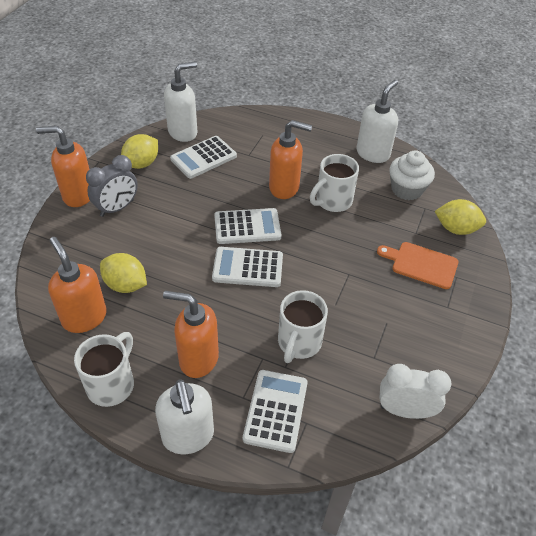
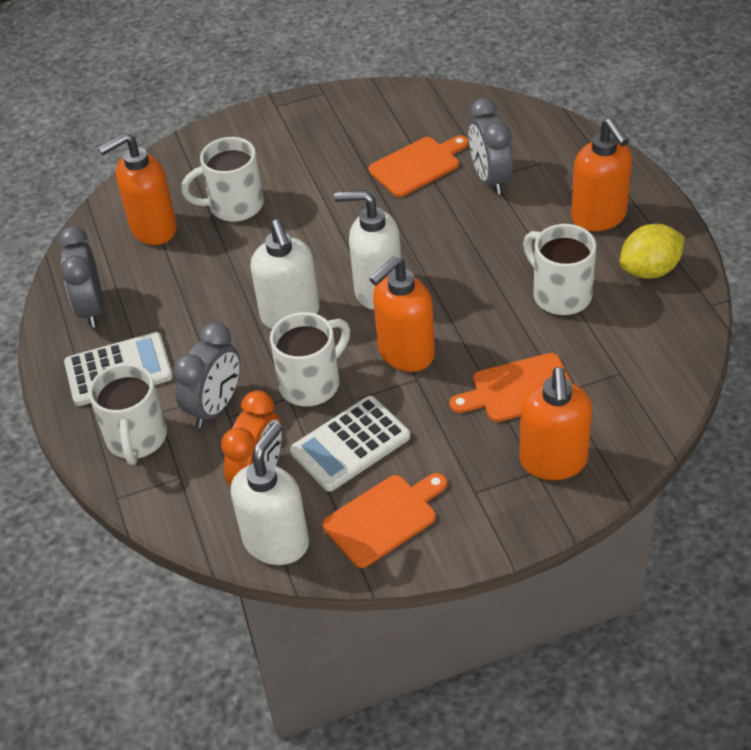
grey clock: [86,155,138,217] = 1 -> [58,226,104,328] [173,322,240,428] [469,98,513,195] = 3
orange clock: none = 0 -> [221,390,282,486] = 1
orange cutting board: [377,242,458,289] = 1 -> [322,473,447,568] [369,135,469,197] [449,353,572,422] = 3
white calculator: [170,136,237,179] [212,247,283,287] [214,208,282,244] [243,370,308,453] = 4 -> [64,332,173,406] [290,396,410,492] = 2
white clock: [379,364,452,419] = 1 -> none = 0
white cupcake: [389,150,435,200] = 1 -> none = 0
white mug: [74,332,134,407] [278,290,328,363] [310,154,359,212] = 3 -> [89,363,167,465] [181,137,264,222] [270,312,350,406] [523,224,596,315] = 4
yellow lemon: [100,253,147,293] [121,134,158,169] [435,199,486,235] = 3 -> [620,224,685,279] = 1

